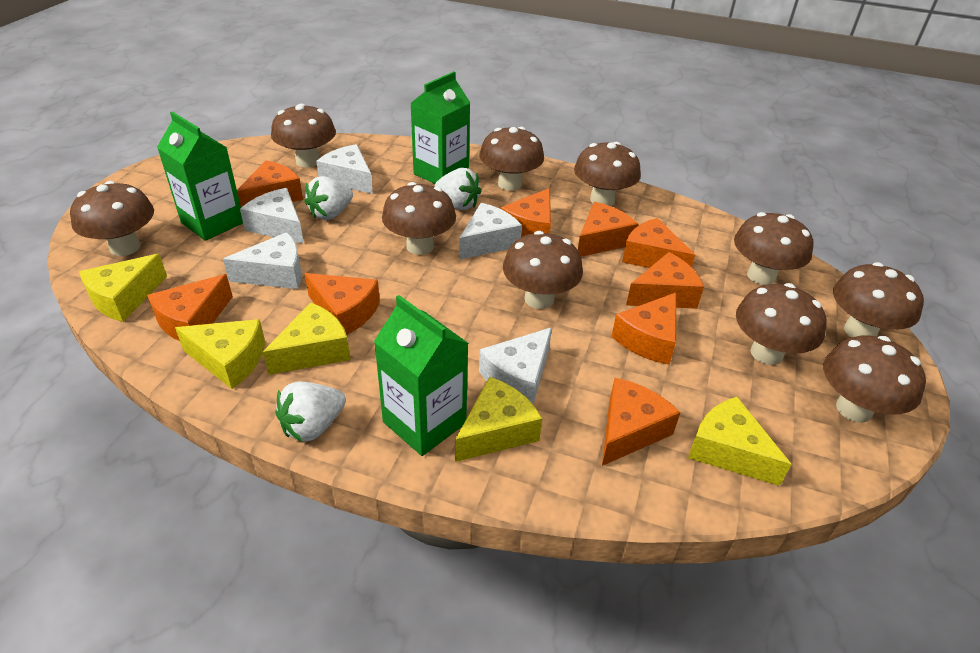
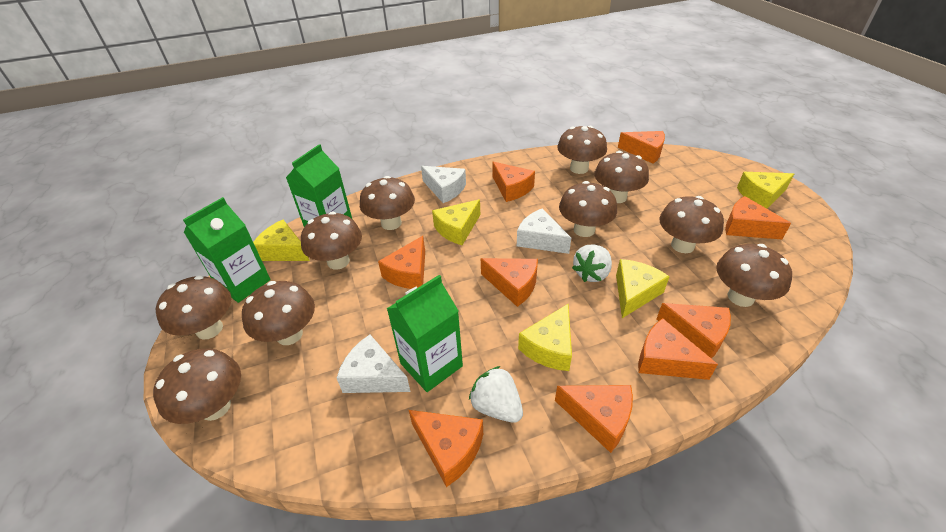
white cheese: [223,232,302,289] [240,188,304,244] [316,144,373,194] [459,203,522,260] [479,327,552,405] = 5 -> [337,335,411,393] [421,166,466,203] [517,208,571,254] = 3
white strawberry: [276,381,346,442] [305,176,353,220] [434,168,481,210] = 3 -> [469,366,523,423] [572,245,612,282] = 2

